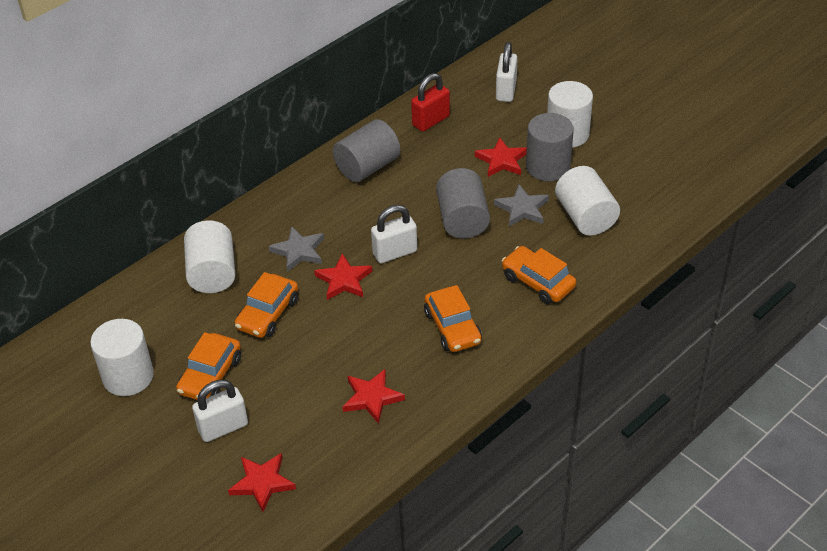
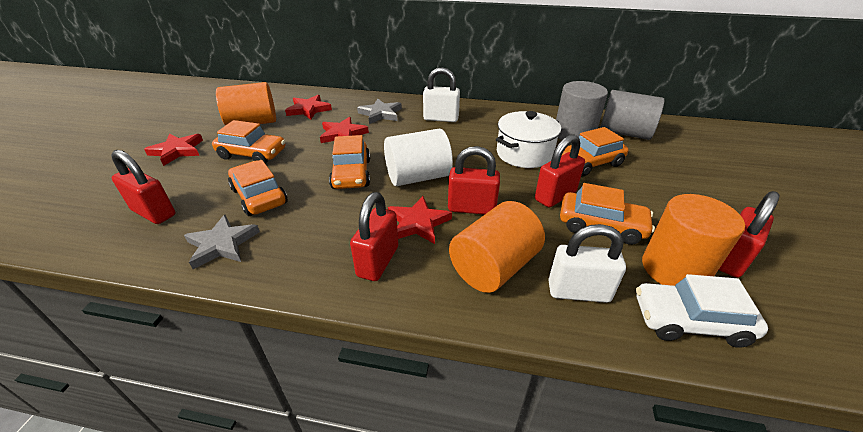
grey cylinder: [333,119,400,182] [436,168,490,238] [526,113,574,181] = 3 -> [556,81,608,140] [600,90,664,140] = 2
orange car: [176,332,241,400] [235,272,298,338] [424,285,482,352] [502,246,576,304] = 4 -> [212,120,286,164] [228,160,287,216] [329,135,370,189] [560,183,655,245] [562,127,629,177] = 5
orange cylinder: none = 0 -> [216,82,276,126] [449,201,545,293] [642,194,745,286] = 3
red padlock: [411,73,450,132] = 1 -> [111,150,175,224] [350,192,398,281] [448,146,500,215] [535,134,585,207] [719,191,780,278] = 5
white car: none = 0 -> [636,274,768,348] = 1
white cylinder: [90,319,154,396] [184,220,235,293] [547,81,593,148] [555,166,620,236] = 4 -> [384,129,453,186] = 1
white padlock: [192,380,248,442] [371,205,417,263] [496,42,517,102] = 3 -> [423,67,460,122] [548,224,626,303] = 2
white pot: none = 0 -> [496,111,561,168] = 1

